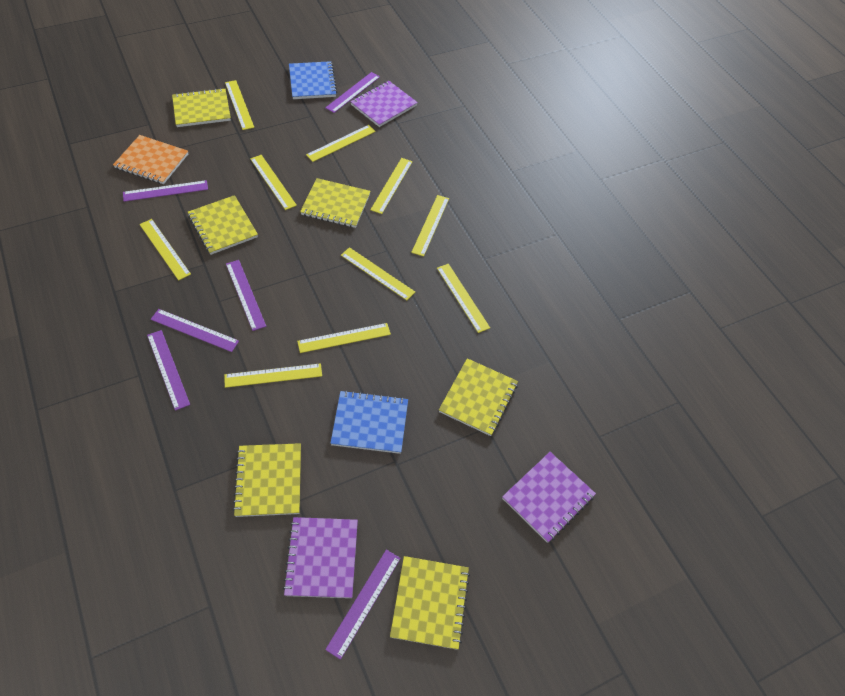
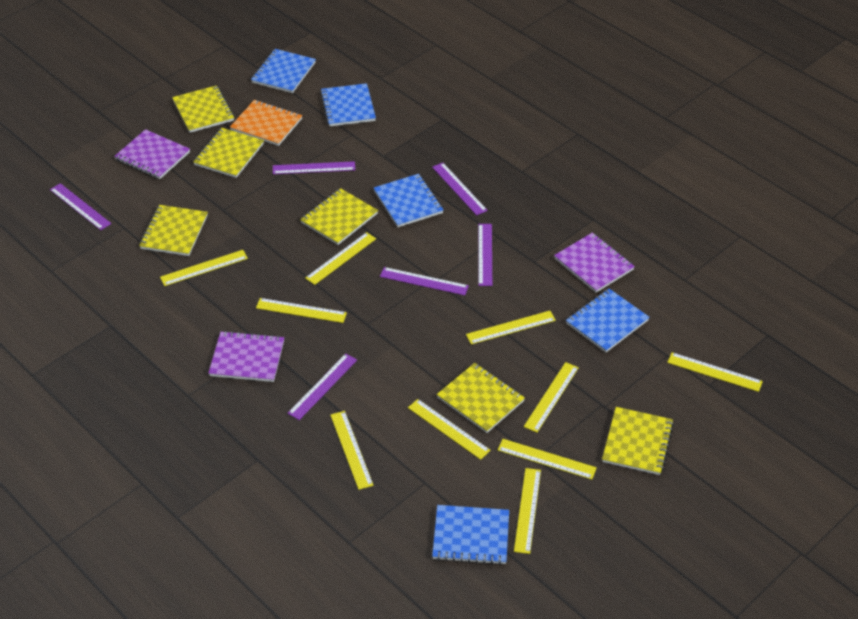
blue notebook: [289,61,337,99] [330,390,408,454] = 2 -> [251,49,316,93] [320,83,376,127] [374,174,443,227] [432,505,509,565] [566,289,650,352] = 5

